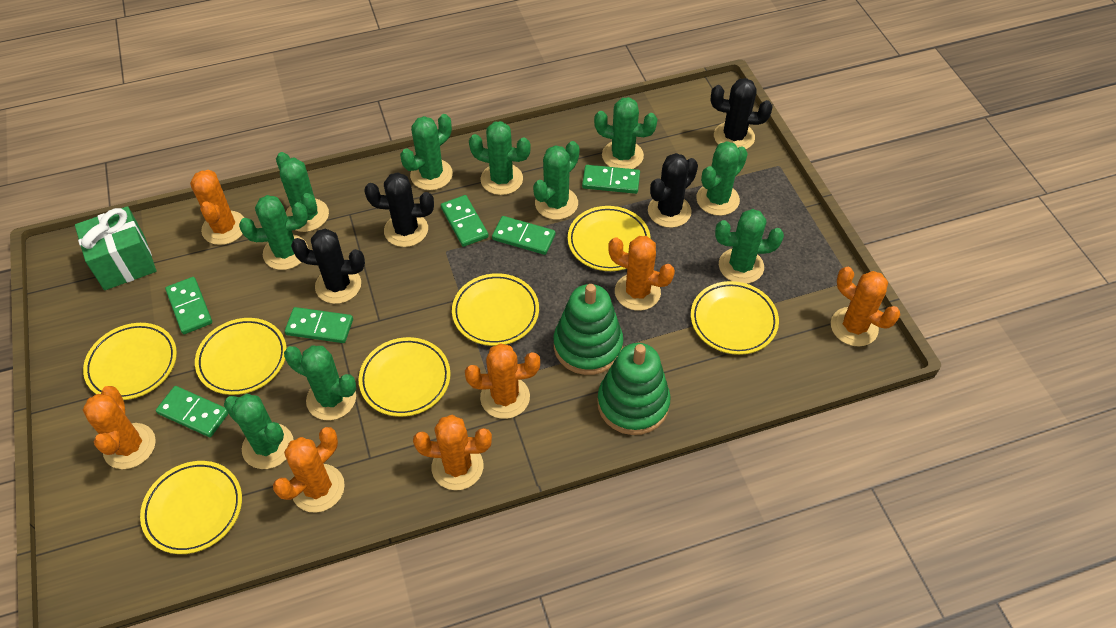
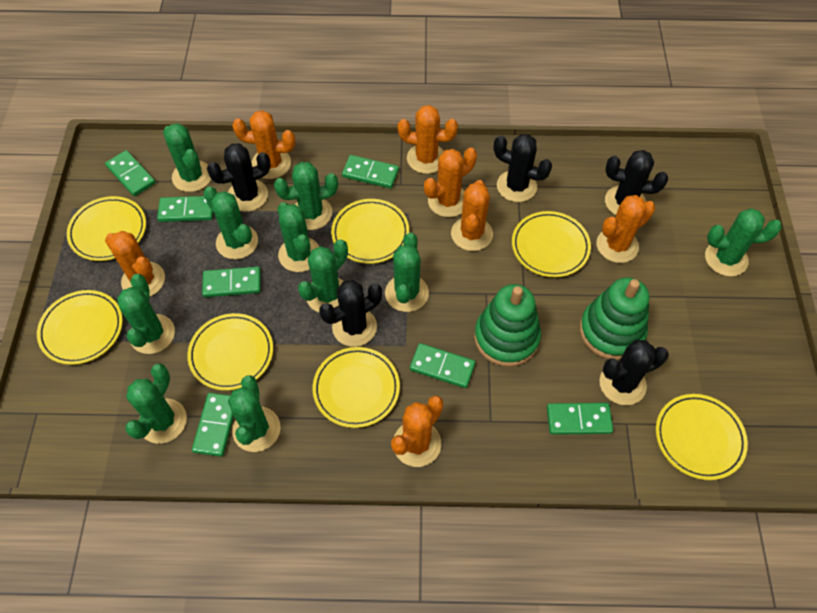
black cactus: [291,229,365,304] [364,172,434,247] [648,153,698,228] [711,78,772,149] = 4 -> [207,143,271,212] [319,280,382,347] [494,134,552,202] [600,340,669,405] [605,150,668,215] = 5
green domino: [156,386,229,437] [165,277,212,334] [285,307,353,343] [441,195,489,247] [492,216,555,255] [582,165,640,194] = 6 -> [105,150,156,196] [157,196,213,222] [192,393,234,457] [202,267,261,297] [342,155,399,189] [410,343,475,388] [547,403,613,435] = 7
green gift: [75,206,156,290] = 1 -> none = 0

